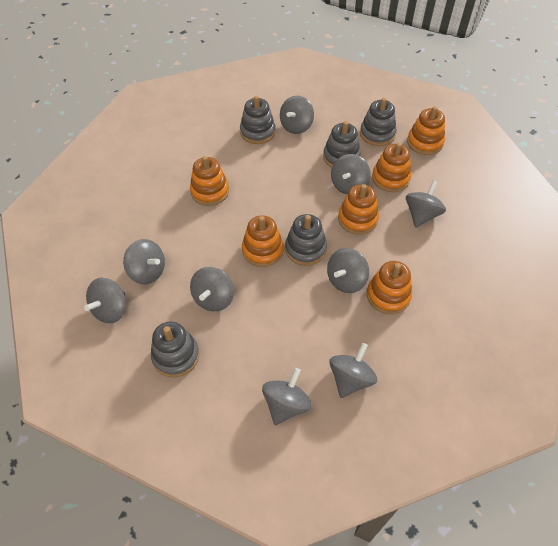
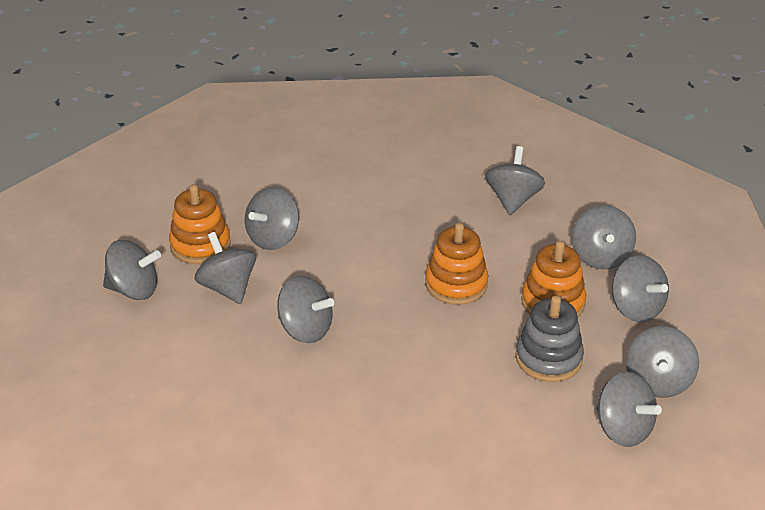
grey stacking toy: [151,322,199,377] [240,96,275,144] [285,214,327,266] [323,121,361,168] [360,98,397,146] = 5 -> [515,296,584,382] = 1
orange stacking toy: [190,156,229,206] [242,215,284,267] [338,184,379,235] [367,261,412,314] [372,142,411,192] [407,106,445,155] = 6 -> [169,184,230,264] [425,223,488,305] [521,241,586,317] = 3

